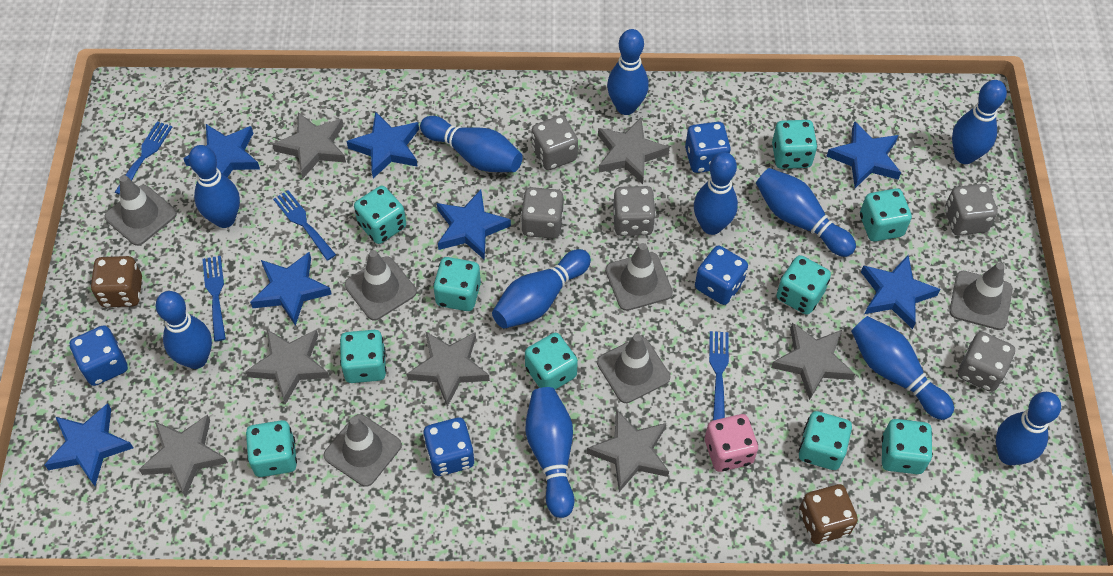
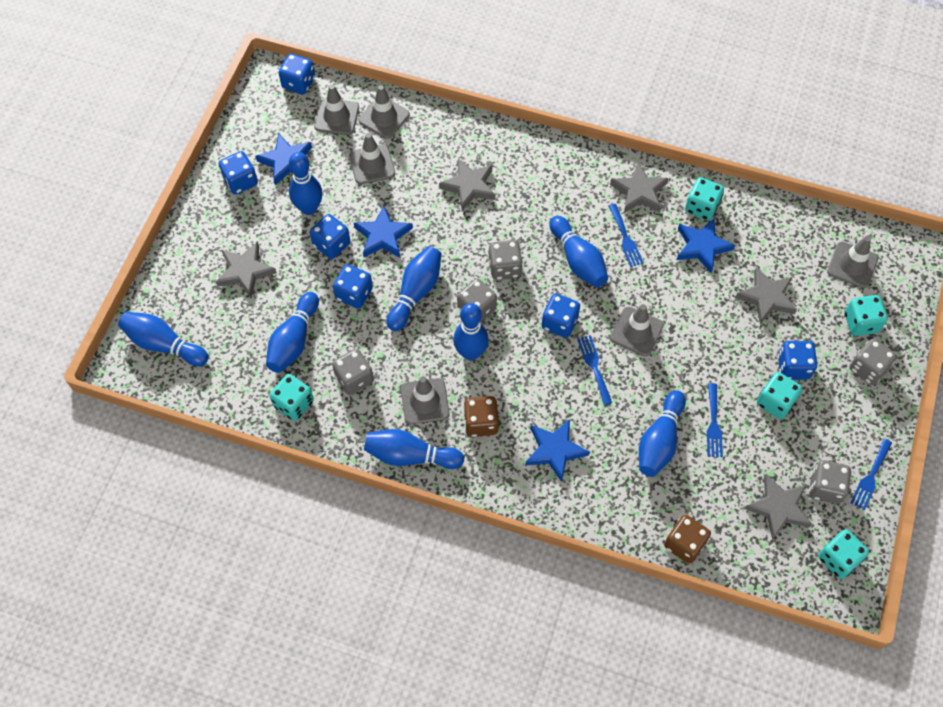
blue bowling pin: [156,291,212,369] [189,145,240,228] [420,116,523,172] [492,249,591,329] [526,387,574,518] [607,29,649,115] [694,152,738,235] [756,168,856,257] [851,316,954,420] [952,80,1007,164] [996,392,1061,465] = 11 -> [118,311,209,366] [266,292,319,373] [289,152,323,215] [364,429,464,469] [387,246,442,331] [453,303,489,360] [549,216,608,287] [639,390,686,477] = 8
blue dice: [69,325,128,386] [423,418,475,476] [685,122,731,173] [695,246,748,305] = 4 -> [218,151,258,195] [278,53,315,95] [310,214,350,259] [333,264,373,309] [542,293,580,338] [778,341,817,380] = 6
blue star: [44,403,134,486] [183,124,260,177] [250,252,332,326] [346,111,419,178] [437,190,511,260] [827,121,901,188] [861,255,941,329] = 7 -> [255,133,312,185] [354,206,413,258] [526,419,589,482] [677,219,735,273] = 4
grey star: [139,415,228,497] [245,329,329,405] [272,112,346,178] [407,331,490,407] [587,409,669,492] [598,118,669,184] [771,323,855,400] = 7 -> [216,242,277,298] [439,158,495,211] [610,162,669,213] [735,267,797,324] [745,474,812,540] = 5
pink dice: [705,414,758,472] = 1 -> none = 0
turquoise dice: [246,420,297,477] [340,330,386,383] [354,186,406,244] [433,257,481,311] [525,333,578,390] [772,120,817,169] [776,255,831,315] [799,411,852,470] [860,188,912,242] [881,419,933,474] = 10 -> [270,374,314,421] [685,177,724,221] [757,372,802,419] [818,529,869,579] [845,295,888,336] = 5

